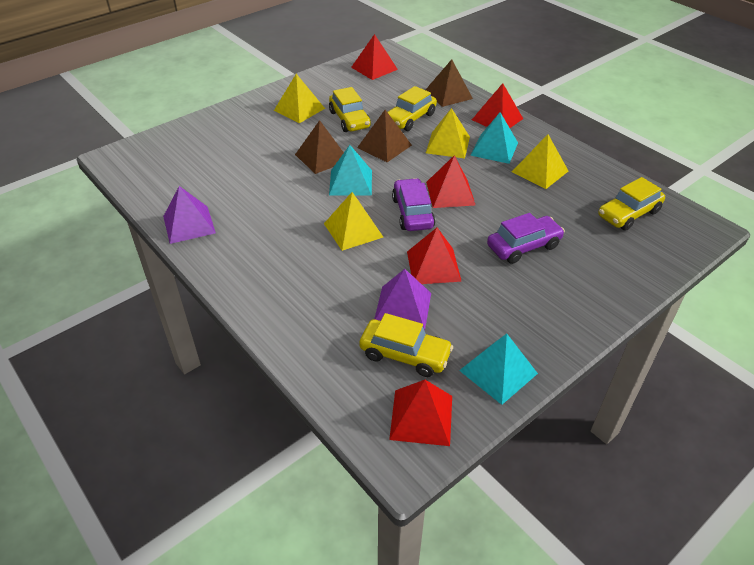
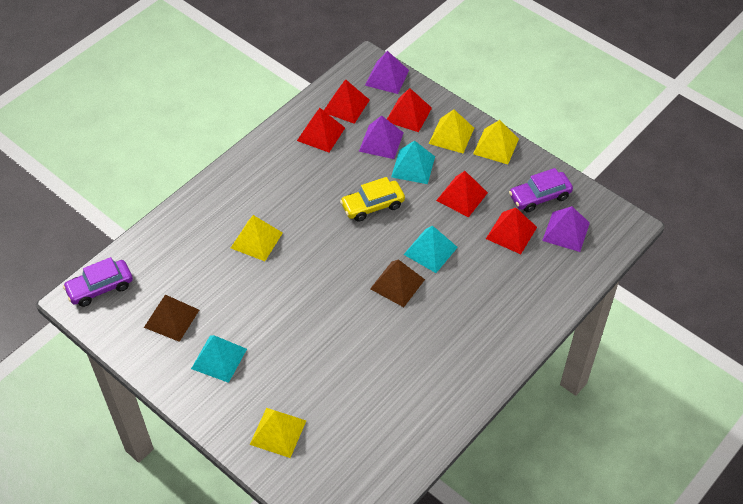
brown pyramid: [295,120,344,174] [357,110,412,162] [426,59,473,107] = 3 -> [144,295,199,342] [370,259,425,307] = 2
purple pyramid: [163,186,216,244] [374,269,431,330] = 2 -> [359,115,404,159] [365,51,409,94] [542,206,590,252] = 3
yellow car: [329,87,371,132] [359,313,453,377] [387,86,437,131] [598,177,665,231] = 4 -> [340,177,405,222] = 1

